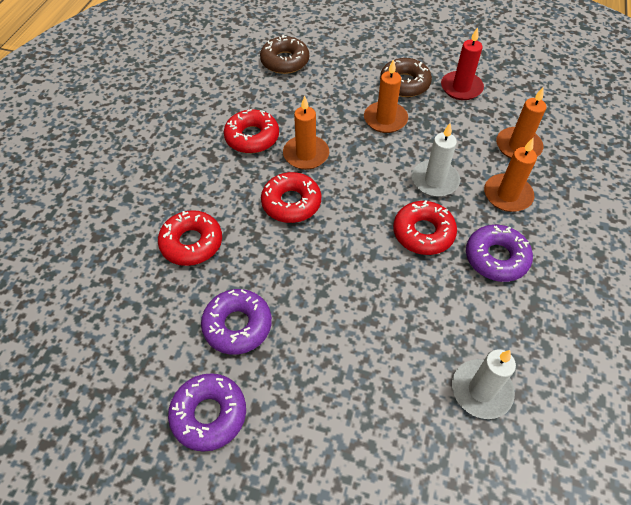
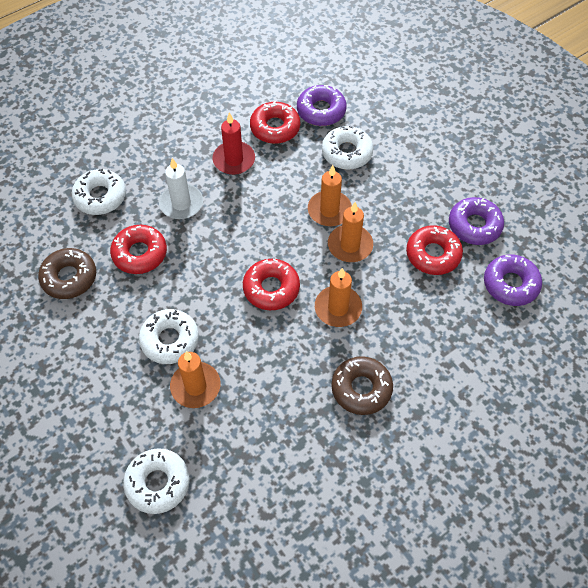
white candle: [411,123,460,197] [452,350,516,419] = 2 -> [159,158,203,219] = 1
white donut: none = 0 -> [72,169,126,215] [123,448,190,514] [139,309,199,364] [322,126,374,170] = 4

